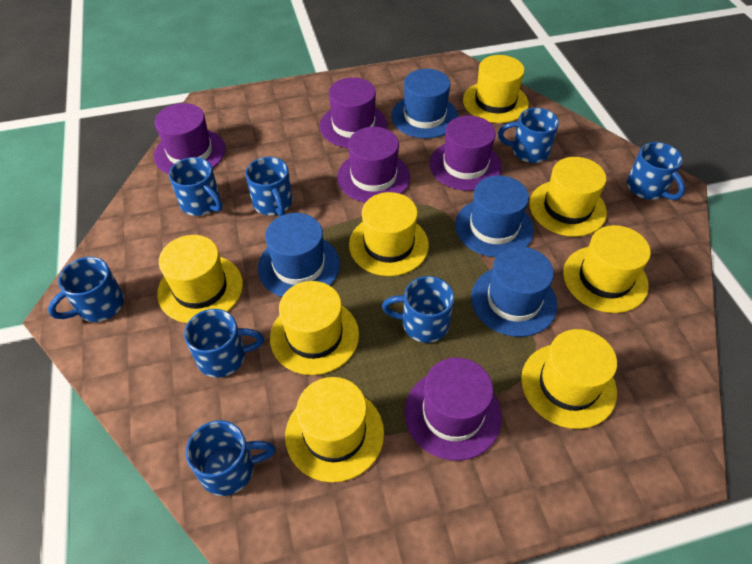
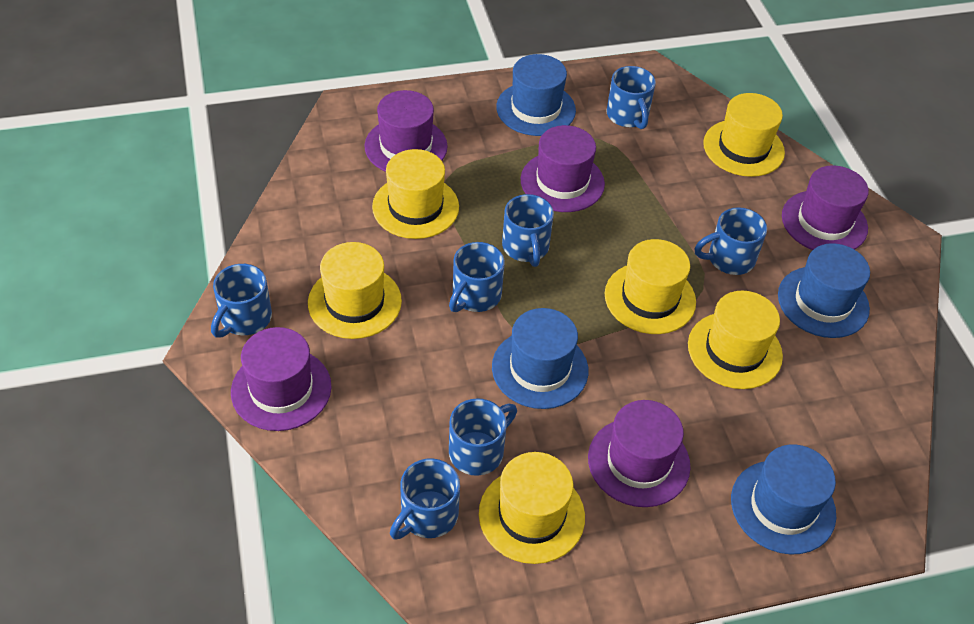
blue mug: [48,257,124,322] [169,157,223,216] [184,309,264,378] [186,420,275,496] [245,157,293,217] [382,276,454,343] [498,108,559,163] [627,142,685,200] = 8 -> [211,264,272,338] [390,458,460,539] [449,242,505,312] [449,398,517,476] [502,194,554,267] [607,66,656,129] [695,207,767,275] = 7
yellow hat: [157,235,243,323] [270,281,359,375] [285,377,384,482] [349,192,429,276] [463,55,529,123] [521,329,617,429] [529,157,607,237] [563,225,651,313] = 8 -> [308,242,402,339] [372,149,459,239] [479,452,585,564] [605,239,696,334] [688,291,783,389] [703,93,785,177] = 6

